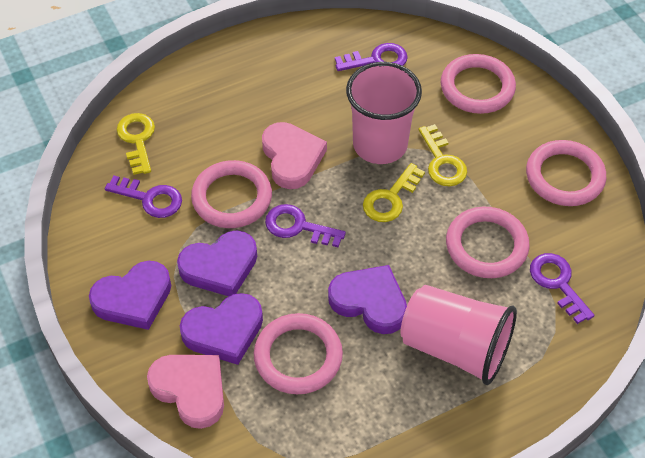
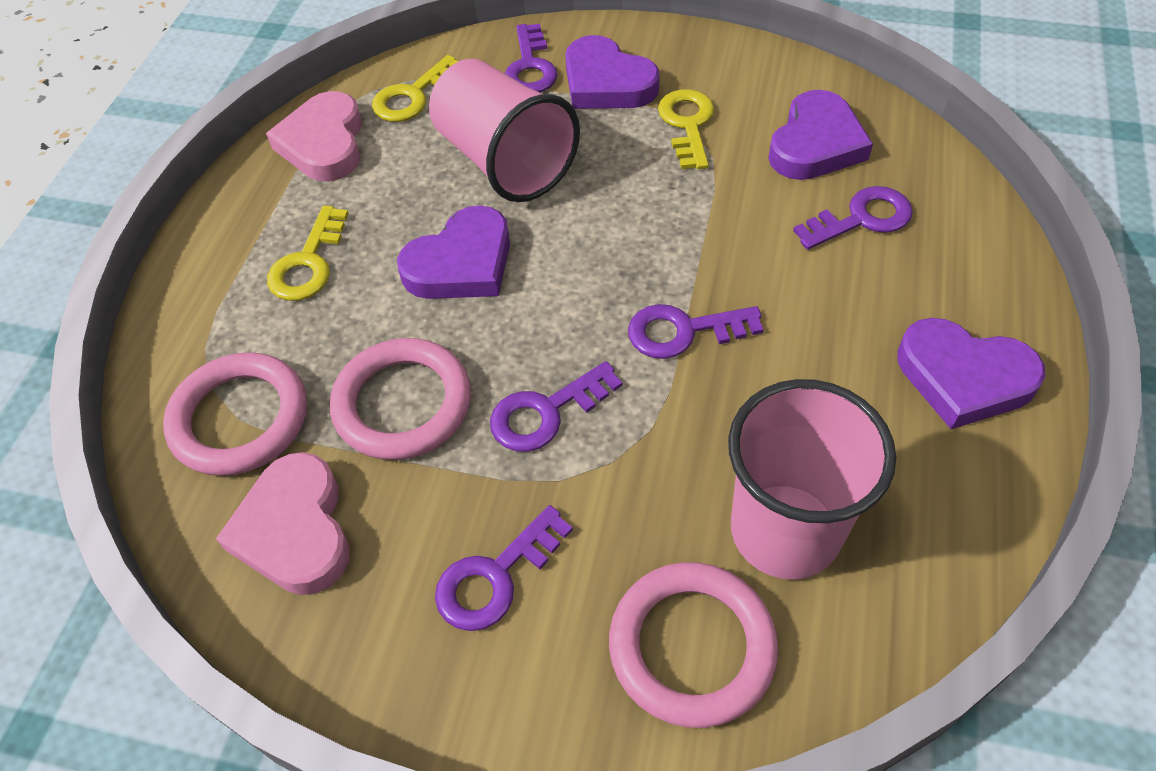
pink ring: [191,160,272,228] [254,313,343,394] [441,54,516,114] [446,207,530,278] [526,140,606,206] = 5 -> [163,352,307,476] [330,338,471,460] [609,562,778,728] = 3
purple key: [105,176,182,218] [265,204,346,247] [335,43,408,71] [530,253,595,324] = 4 -> [435,505,573,631] [490,361,623,452] [505,24,558,92] [628,304,764,359] [793,186,913,250] = 5

